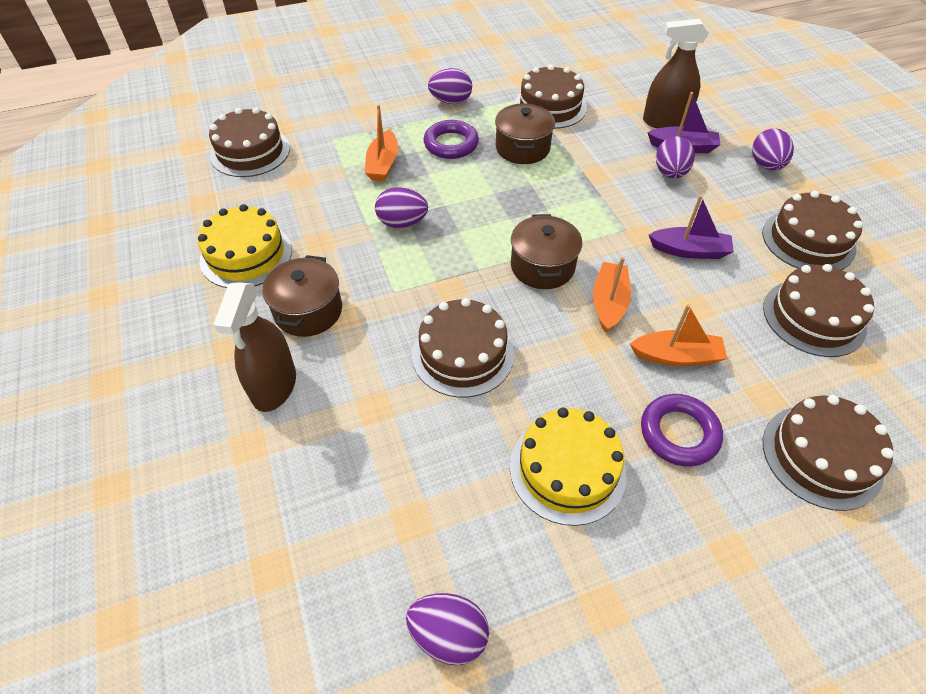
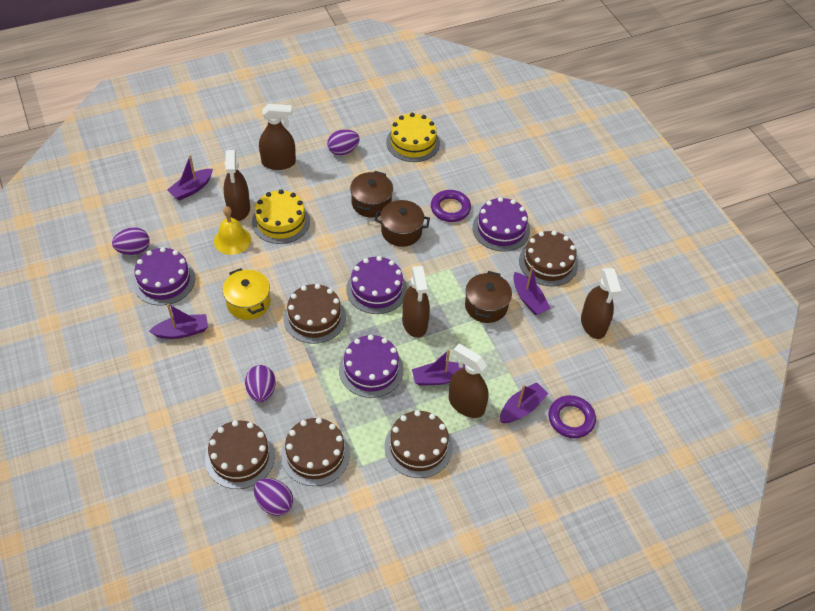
brown cake: [209,108,290,177] [412,298,514,398] [514,64,587,129] [762,191,863,270] [763,264,874,357] [763,395,894,511] = 6 -> [205,420,275,489] [281,418,350,486] [283,284,346,344] [384,410,453,478] [519,231,578,286] = 5
brown spray bottle: [213,282,296,412] [643,19,709,128] = 2 -> [223,150,250,221] [259,104,296,170] [402,266,430,338] [449,344,489,418] [581,268,621,339] = 5
orange boat: [365,105,398,181] [593,257,631,333] [630,304,728,366] = 3 -> none = 0
purple boat: [647,92,721,153] [649,195,734,259] = 2 -> [149,304,208,339] [167,155,213,201] [412,349,465,386] [500,382,549,423] [513,265,551,315] = 5
purple cake: none = 0 -> [133,247,195,305] [339,335,404,398] [346,256,407,314] [473,197,530,252] = 4
purple egg: [375,187,428,228] [406,593,489,666] [428,68,472,104] [656,136,695,179] [752,129,794,170] = 5 -> [112,227,150,255] [245,365,276,402] [254,478,293,516] [327,129,360,155] = 4
yellow bell: none = 0 -> [214,206,251,255] = 1
yellow pot: none = 0 -> [222,268,270,320] = 1

